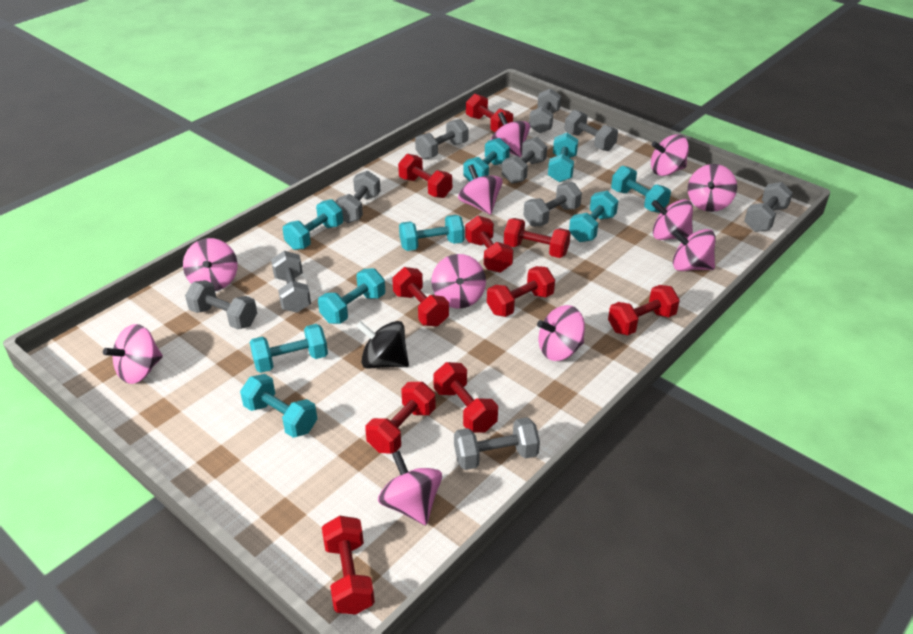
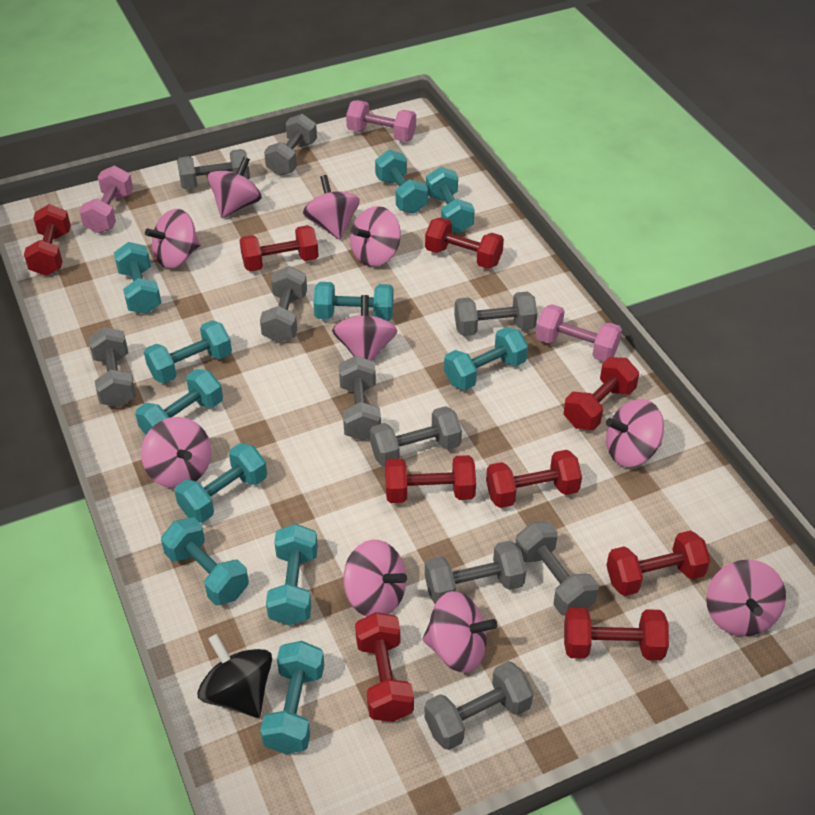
pink dumbbell: none = 0 -> [79,166,133,233] [346,100,416,141] [535,304,622,362] = 3
pink spinning top: [103,324,163,384] [183,238,237,291] [378,451,442,525] [431,254,486,309] [458,164,502,215] [490,112,530,157] [537,305,585,361] [651,135,689,176] [651,199,693,240] [672,229,715,271] [688,164,737,212] = 11 -> [141,417,211,488] [145,209,200,268] [208,157,262,218] [303,175,360,240] [332,295,398,361] [343,540,407,617] [350,206,401,267] [423,591,497,673] [606,399,664,467] [706,559,786,636] = 10
red dumbbell: [322,516,375,615] [365,382,436,454] [392,267,449,327] [398,154,452,198] [433,362,498,433] [465,216,513,273] [466,94,513,132] [487,266,555,317] [504,218,571,258] [608,285,680,335] = 10 -> [24,204,71,276] [239,225,319,271] [355,612,414,722] [385,455,476,503] [425,217,504,269] [486,450,582,508] [564,357,639,430] [564,608,669,660] [606,530,710,596] = 9
turquoise dumbbell: [240,374,317,438] [250,324,328,373] [283,199,343,250] [318,268,385,324] [399,215,465,251] [463,138,510,181] [548,133,578,182] [569,191,618,242] [611,166,671,213] = 9 -> [114,242,161,314] [135,369,223,435] [144,320,232,384] [161,517,249,605] [175,443,267,523] [260,641,324,754] [266,524,318,625] [313,282,394,321] [375,150,428,214] [426,167,475,234] [444,327,528,390] = 11

